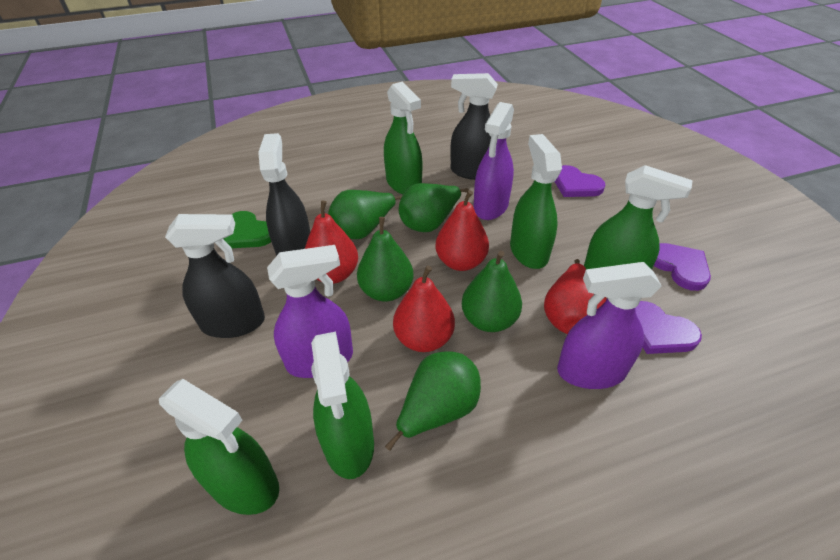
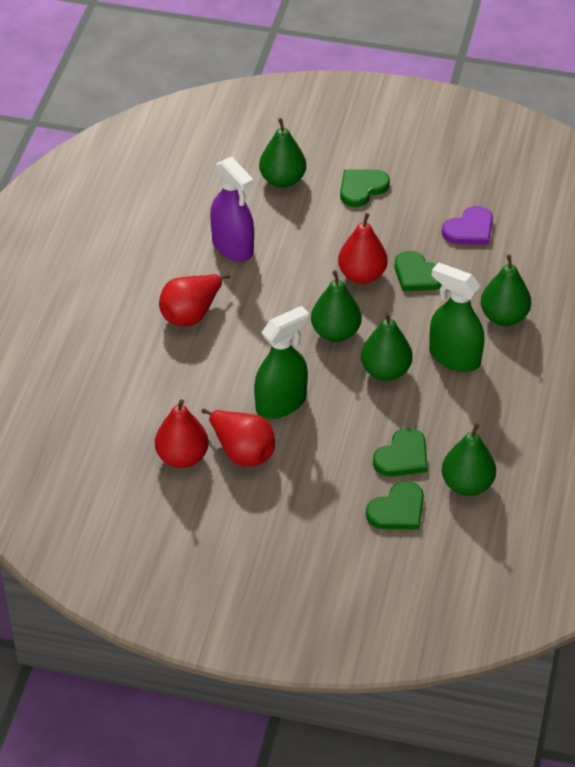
black spray bottle: [165,214,265,338] [258,133,310,256] [450,73,498,180] = 3 -> none = 0
green heart: [224,211,271,248] = 1 -> [340,169,390,207] [366,481,424,529] [373,428,428,477] [395,251,442,291] = 4
green spray bottle: [159,379,279,515] [311,332,374,479] [384,81,422,194] [510,134,562,269] [584,165,693,270] = 5 -> [254,306,309,419] [429,262,484,372] = 2
purple heart: [554,165,605,197] [635,301,702,354] [654,243,711,291] = 3 -> [442,206,493,245] = 1
purple spray bottle: [267,245,353,378] [473,102,514,220] [557,262,662,389] = 3 -> [210,157,254,262] = 1

